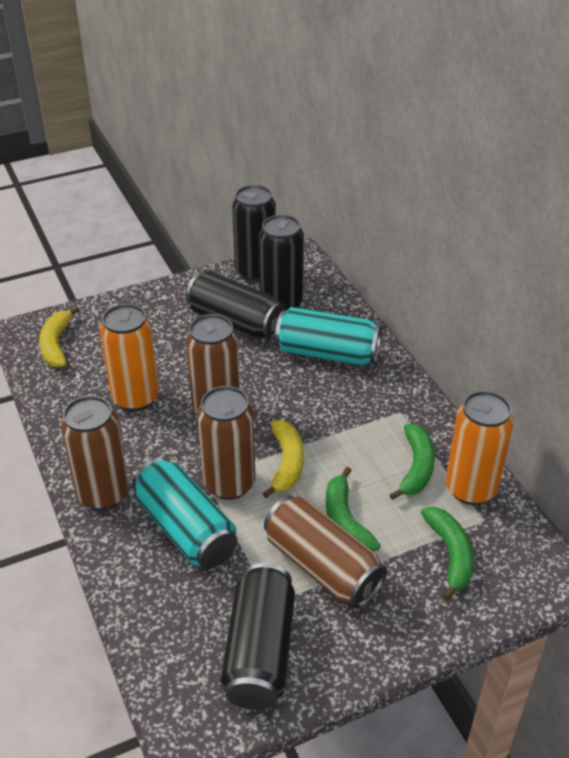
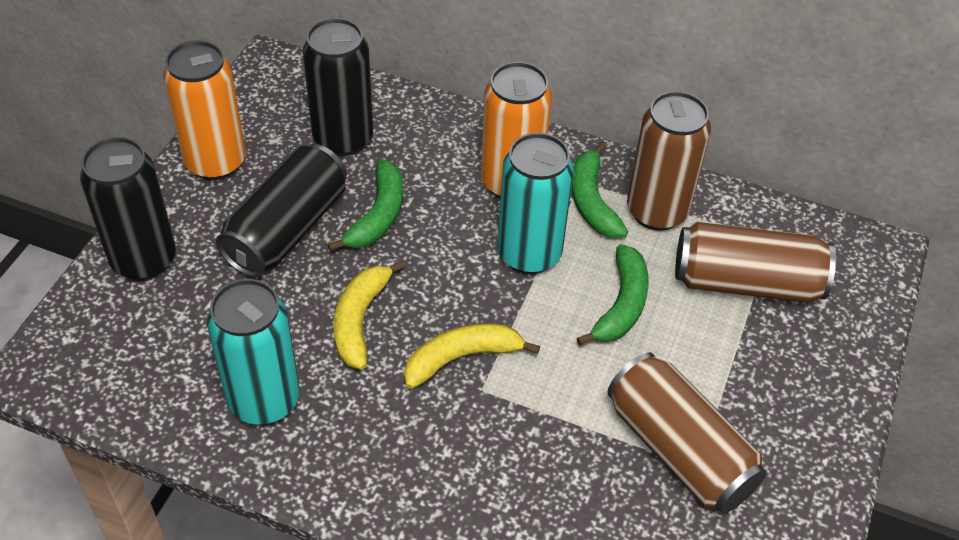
black can: [186,271,286,339] [220,563,295,710] [232,185,276,282] [259,215,304,311] = 4 -> [80,137,176,281] [216,144,347,278] [303,18,373,156] = 3
brown can: [61,396,129,510] [186,314,240,413] [197,386,255,500] [264,496,387,608] = 4 -> [607,352,766,514] [627,91,711,231] [675,221,836,303] = 3

